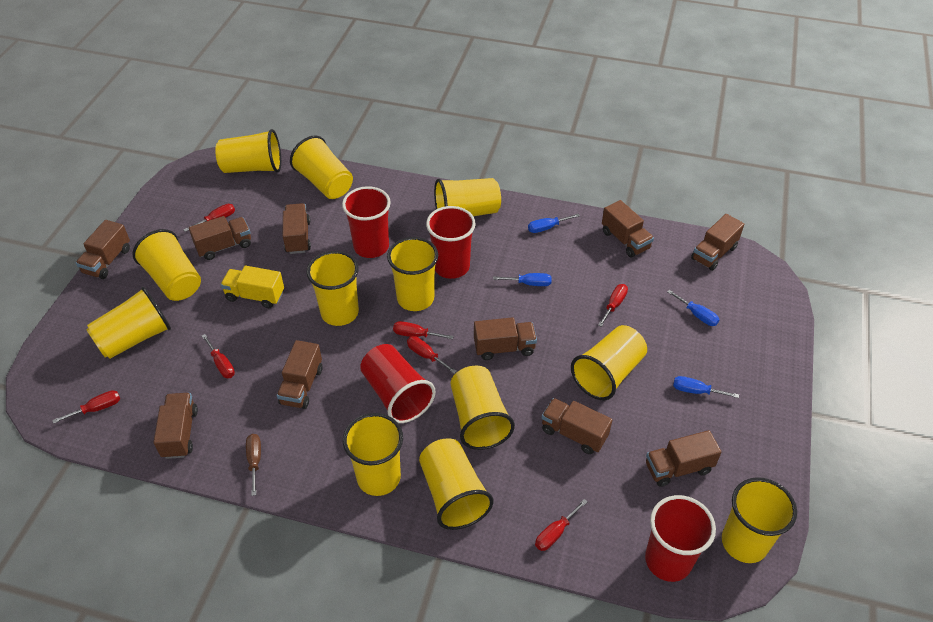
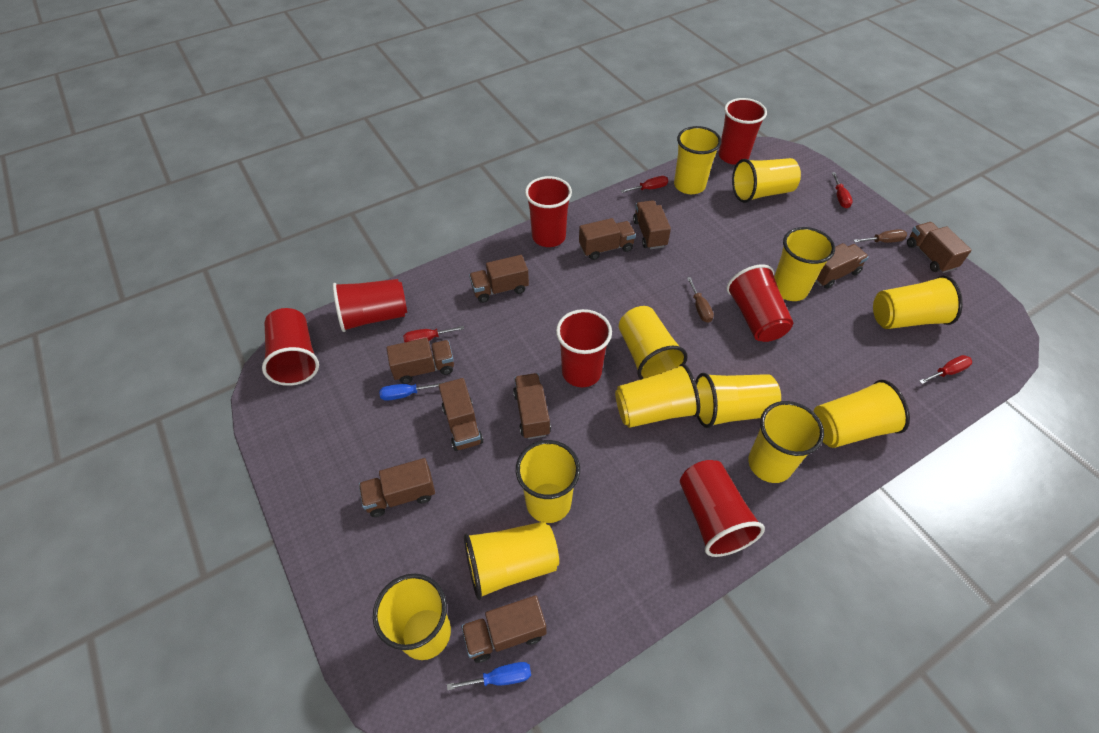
blue screwdriver: [493,273,552,286] [528,214,580,233] [667,290,720,326] [673,376,739,398] = 4 -> [379,382,444,401] [447,662,531,690] = 2
brown screwdriver: [246,434,261,496] = 1 -> [687,277,714,323] [853,229,907,243] = 2
red cup: [342,186,391,258] [360,344,435,423] [426,206,476,279] [645,495,716,582] = 4 -> [262,308,319,386] [333,279,407,332] [525,176,572,247] [556,309,612,387] [680,460,765,557] [719,98,767,165] [727,265,793,342] = 7
red screwdriver: [52,390,120,424] [183,204,235,232] [202,334,235,378] [393,321,454,339] [407,336,457,374] [535,499,587,551] [598,284,628,327] = 7 -> [403,326,464,342] [621,176,668,193] [832,172,853,208] [919,355,972,384] = 4
yellow truck: [220,266,284,308] = 1 -> none = 0

